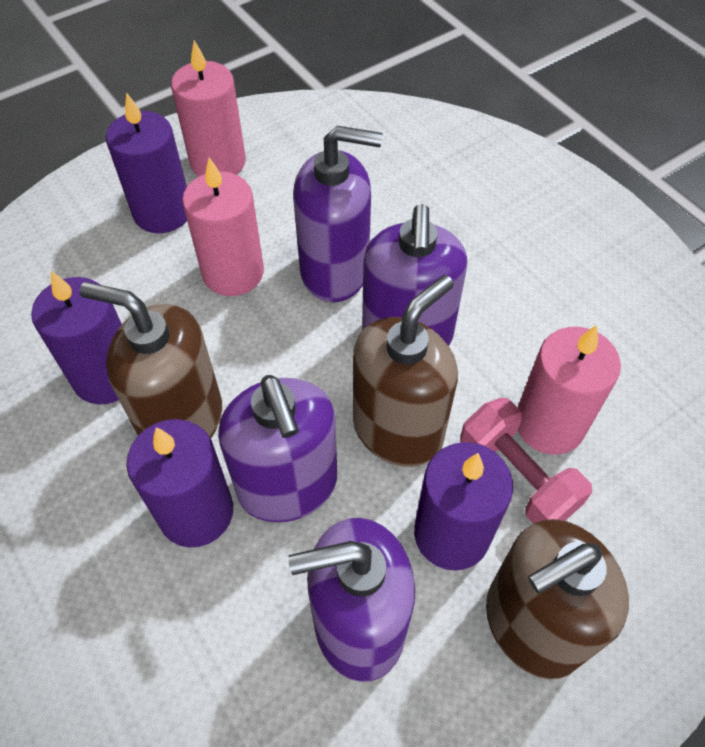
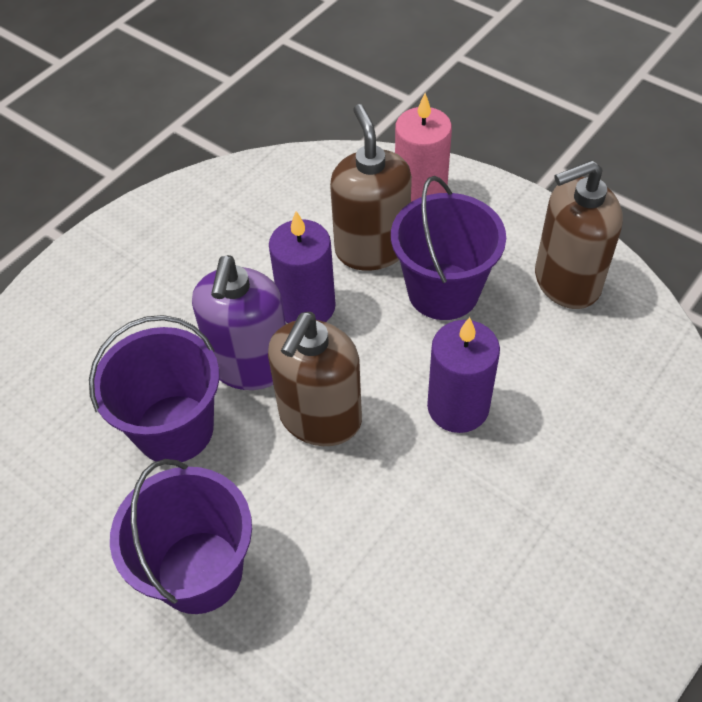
pink candle: [171,40,246,176] [182,157,264,296] [518,325,621,454] = 3 -> [395,93,452,202] = 1
pink dumbbell: [460,398,592,523] = 1 -> none = 0
purple bucket: none = 0 -> [89,315,219,462] [110,459,252,614] [391,176,506,320] = 3
purple candle: [31,271,122,404] [106,92,187,233] [126,419,233,548] [414,442,513,571] = 4 -> [269,211,336,323] [427,317,500,433] = 2
purple soap dispenser: [218,375,337,522] [288,518,415,682] [293,126,383,302] [362,204,467,346] = 4 -> [192,255,286,390] = 1

